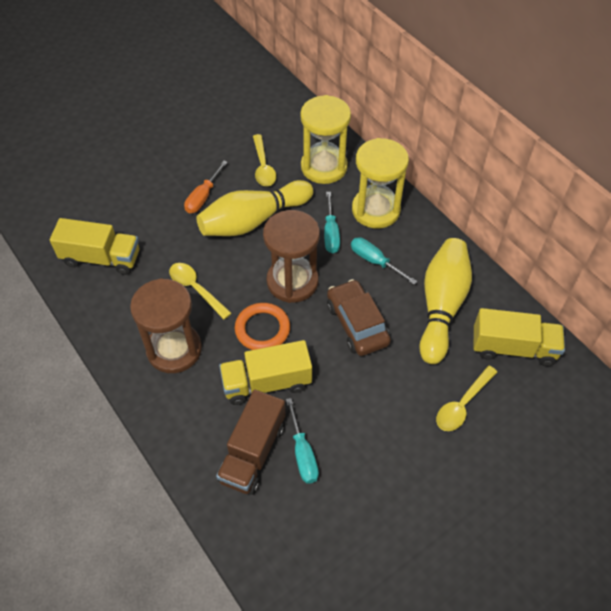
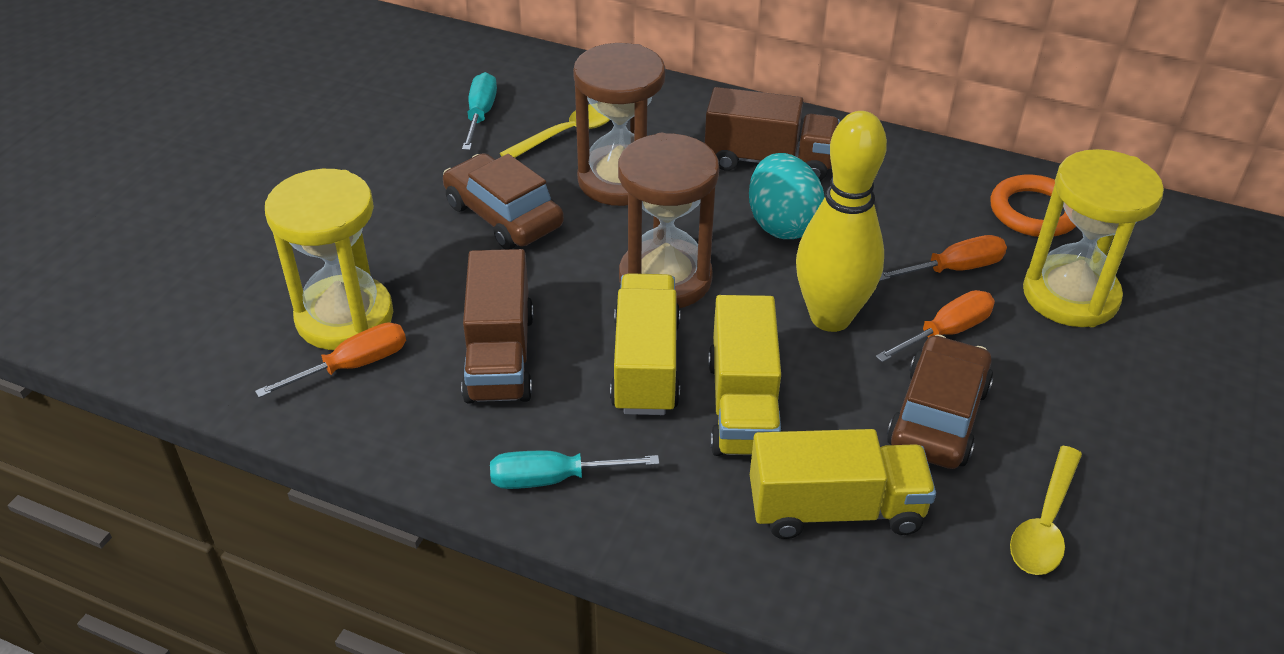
brown car: [327,279,391,356] = 1 -> [443,153,564,249] [887,334,993,469] = 2
brown truck: [216,390,286,495] = 1 -> [461,249,534,404] [705,87,840,181] = 2
orange screwdriver: [184,161,228,213] = 1 -> [255,322,406,398] [875,290,995,362] [879,235,1007,281] = 3
turquoise egg: none = 0 -> [749,153,825,239] = 1
turquoise screwdriver: [286,398,319,484] [324,192,340,253] [351,237,417,285] = 3 -> [462,72,497,150] [490,451,660,489] = 2
yellow bowling pin: [196,180,313,236] [419,238,472,364] = 2 -> [796,111,887,332] = 1
yellow spoon: [169,263,232,320] [253,134,276,186] [436,365,497,431] = 3 -> [500,104,610,158] [1010,446,1082,575] = 2

